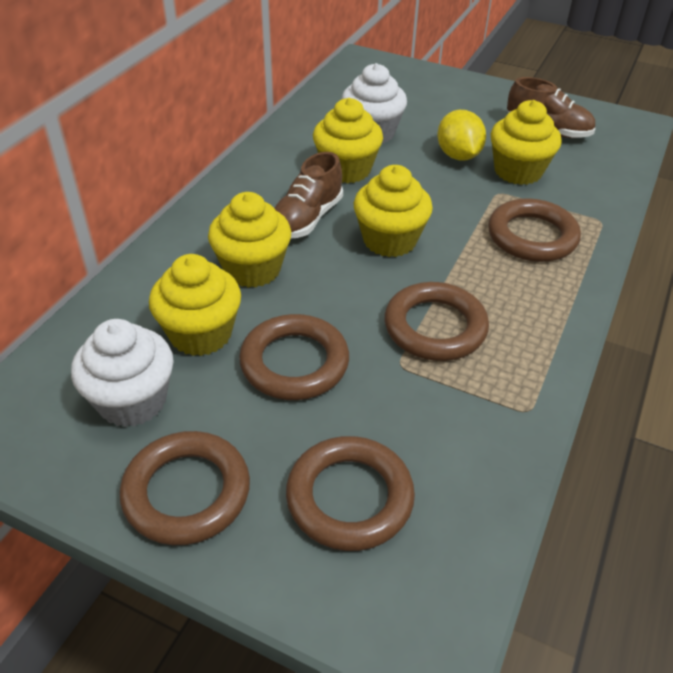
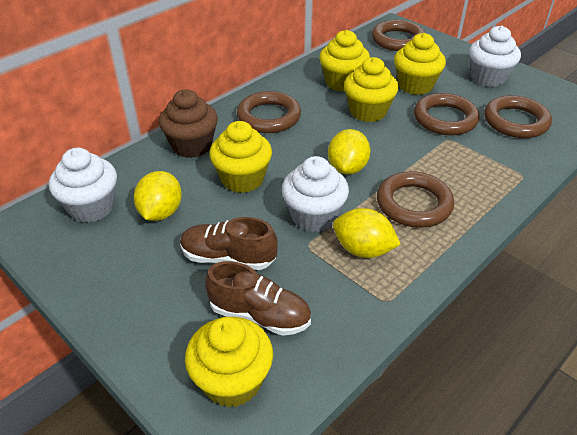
brown cupcake: none = 0 -> [159,89,218,158] = 1
white cupcake: [71,319,174,427] [341,63,407,144] = 2 -> [49,148,117,223] [282,156,349,232] [469,25,521,87] = 3
yellow lemon: [437,110,486,161] = 1 -> [134,171,182,221] [328,129,370,175] [333,208,401,258] = 3

